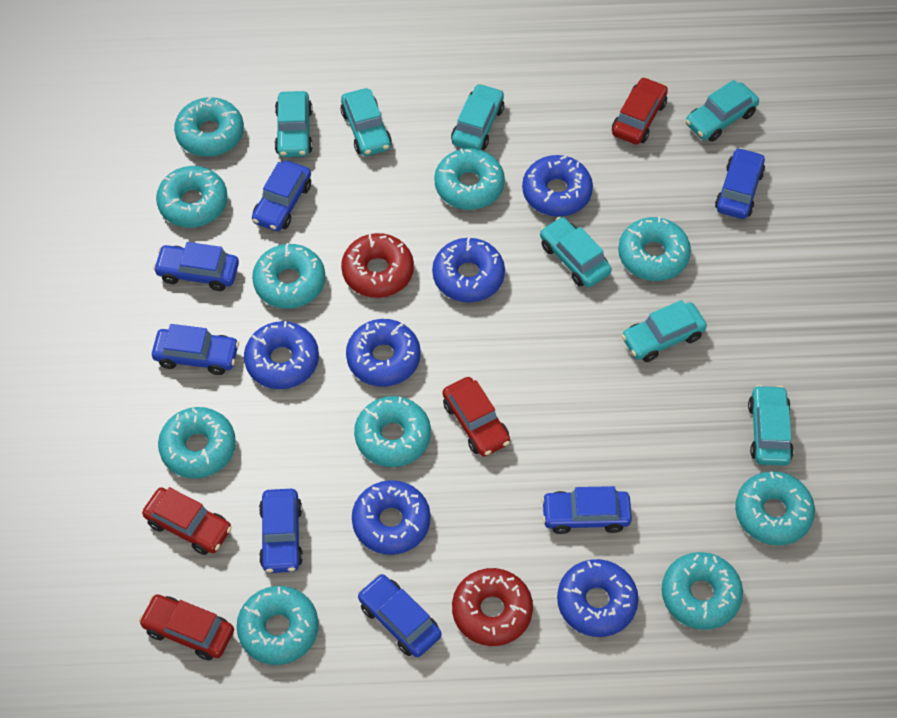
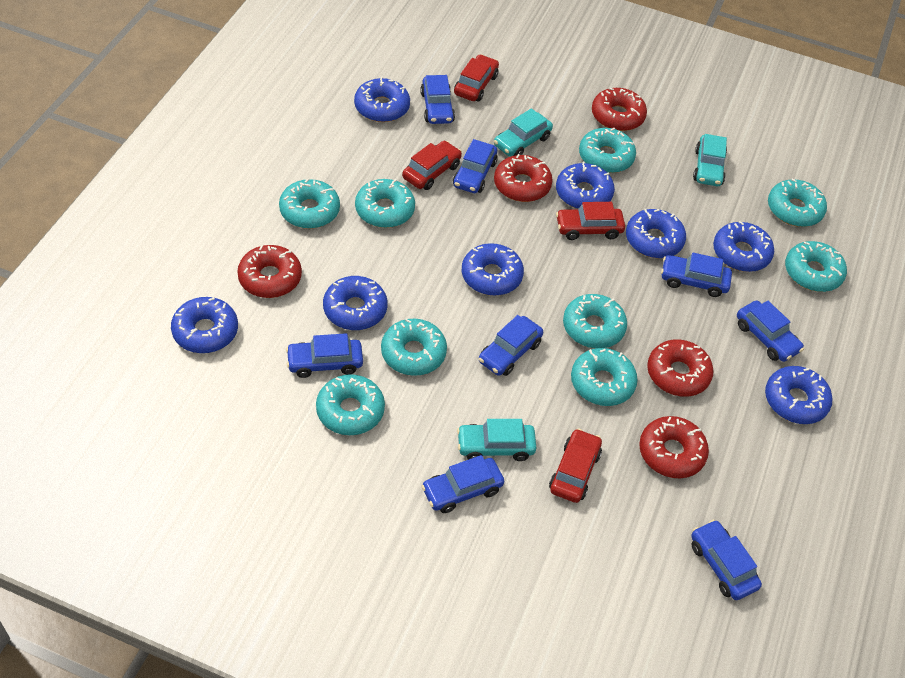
blue car: [152,324,239,375] [153,242,239,291] [252,161,311,231] [259,489,303,573] [358,574,441,657] [541,486,632,534] [715,147,765,219] = 7 -> [286,333,363,378] [420,75,455,124] [421,455,504,513] [453,139,498,193] [479,315,543,376] [661,253,732,297] [691,519,762,600] [737,301,804,362] = 8
blue donut: [244,321,319,389] [346,319,421,387] [352,480,431,555] [432,237,505,302] [522,155,593,217] [557,559,638,637] = 6 -> [171,297,238,353] [323,276,388,330] [354,76,410,122] [462,243,524,296] [556,161,615,209] [626,209,686,258] [713,221,774,272] [765,366,832,424] = 8
red donut: [341,233,414,298] [452,568,533,646] = 2 -> [237,245,302,298] [494,154,553,202] [592,87,647,131] [639,416,709,478] [647,339,713,397] = 5
turquoise car: [274,91,313,157] [340,88,392,156] [451,83,504,150] [540,217,612,287] [621,300,707,362] [685,80,759,142] [748,385,794,466] = 7 -> [457,419,536,461] [494,108,553,157] [693,134,727,186] = 3
turquoise donut: [156,166,228,228] [158,407,236,478] [174,97,244,157] [237,586,319,665] [252,243,325,309] [354,396,431,467] [434,148,505,210] [618,217,691,281] [662,552,743,630] [735,471,815,546] = 10 -> [279,178,340,229] [316,374,385,435] [355,179,415,228] [381,319,447,376] [563,294,627,348] [571,348,638,406] [579,128,636,173] [768,178,827,227] [785,241,847,292] = 9

